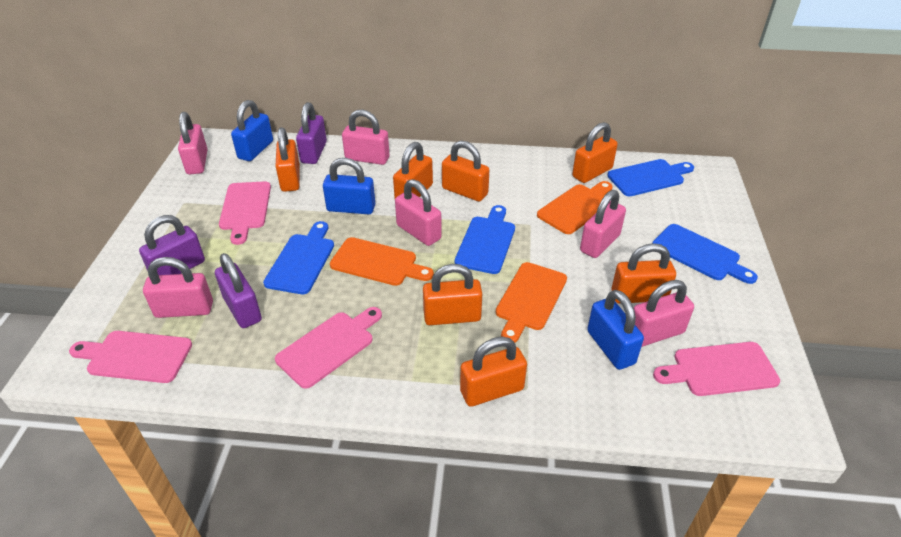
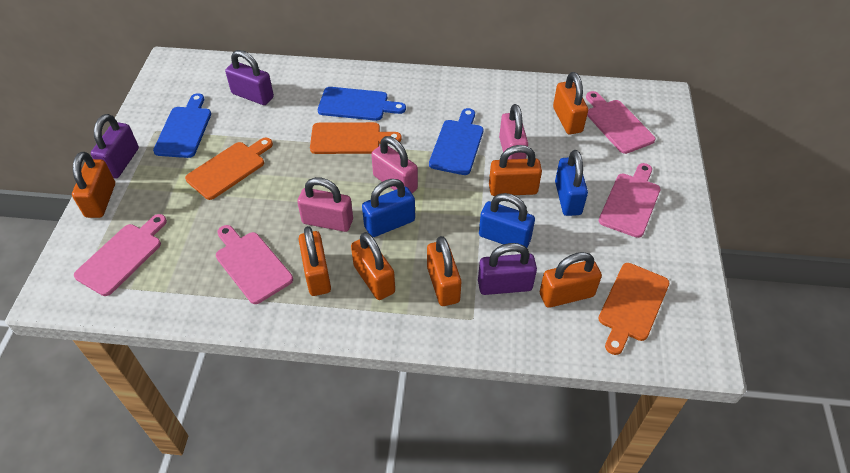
blue cutting board: [263,221,334,294] [455,205,515,274] [607,159,694,196] [652,224,758,284] = 4 -> [153,93,211,158] [318,87,406,121] [429,108,484,175] = 3
pink padlock: [143,257,213,318] [178,112,207,174] [342,110,390,165] [395,179,442,246] [580,190,626,258] [634,280,694,347] = 6 -> [297,177,353,232] [371,136,418,193] [499,104,528,160] = 3

